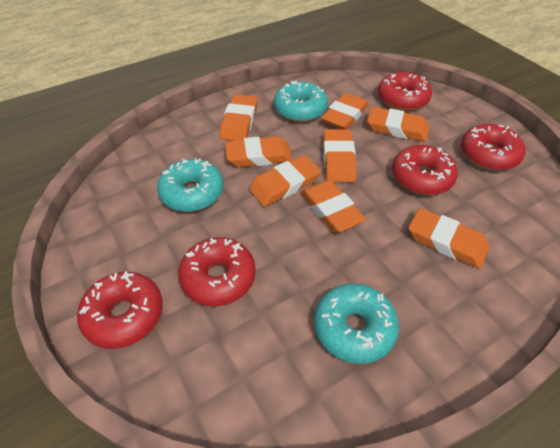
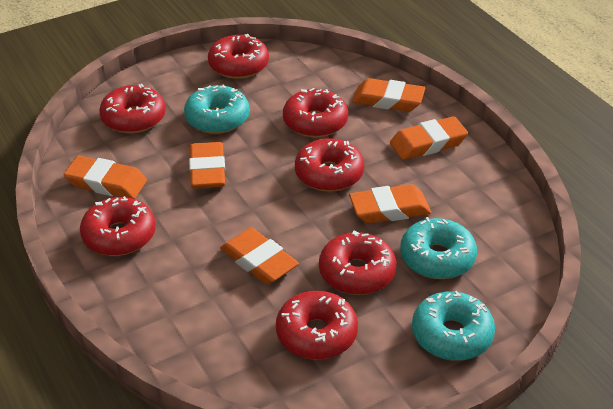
orange eraser: [220,94,258,141] [225,136,292,167] [249,155,321,207] [300,180,366,233] [321,93,369,129] [323,129,357,182] [367,107,429,142] [409,208,489,269] = 8 -> [64,156,147,199] [189,142,225,188] [220,228,299,284] [349,184,431,223] [352,78,425,112] [390,116,468,160] = 6
red donut: [77,271,163,349] [178,237,256,306] [378,72,432,111] [392,145,458,195] [461,124,525,171] = 5 -> [80,196,156,256] [99,84,166,133] [208,34,269,79] [276,291,358,360] [283,88,348,138] [295,138,364,192] [319,230,396,295] = 7

